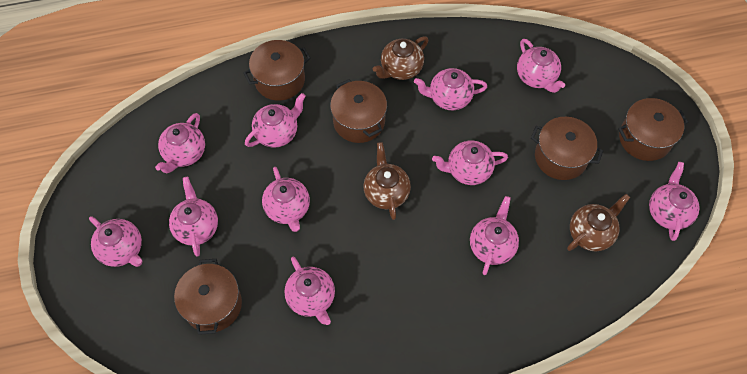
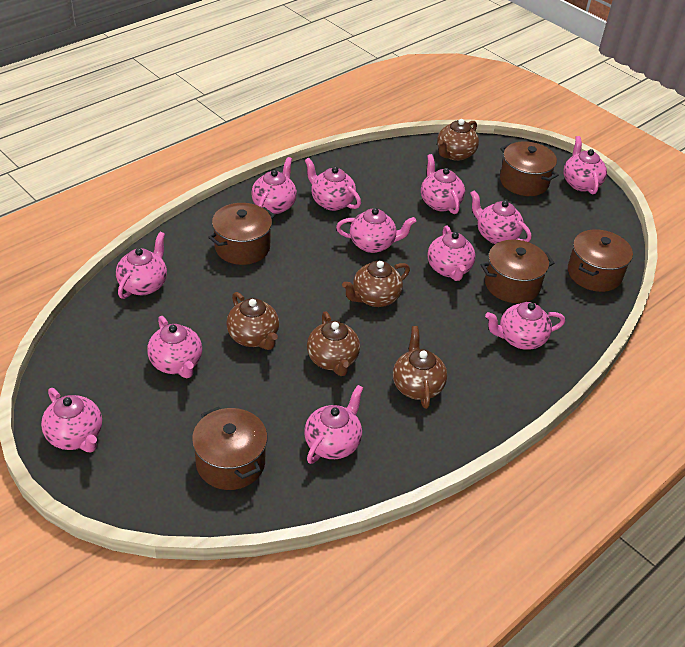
brown teapot: [363,142,411,220] [373,36,428,80] [567,194,630,251] = 3 -> [226,292,279,350] [307,311,360,376] [342,261,410,307] [393,326,447,409] [437,119,479,161] = 5
pink teapot: [89,216,142,267] [155,113,205,173] [169,177,218,257] [245,93,306,148] [262,167,310,232] [284,257,335,325] [414,68,487,110] [432,140,508,185] [470,196,519,275] [517,39,565,93] [649,162,700,241] = 11 -> [41,388,102,453] [116,232,167,299] [147,316,202,378] [251,157,297,214] [304,385,363,464] [305,157,361,211] [336,208,416,253] [421,154,465,214] [428,225,476,281] [470,190,532,244] [485,302,565,350] [563,136,607,194] = 12

